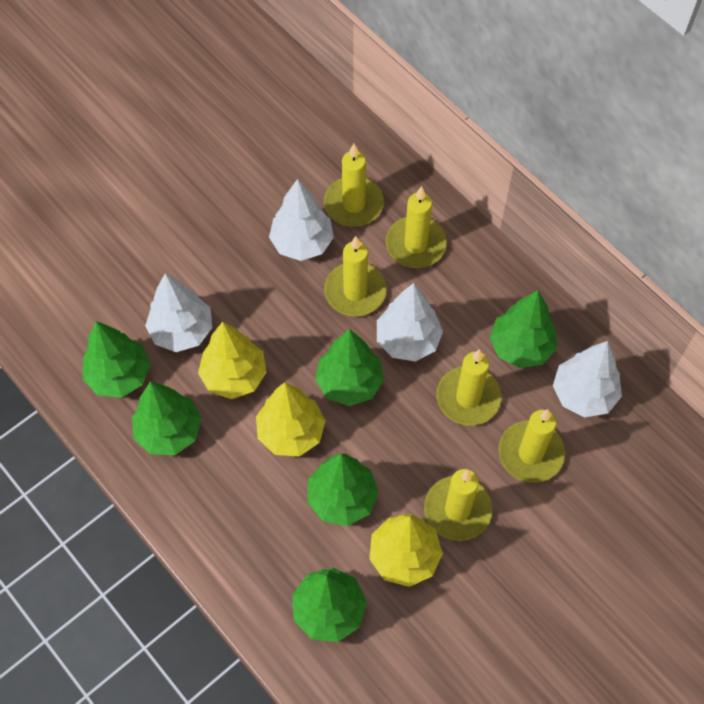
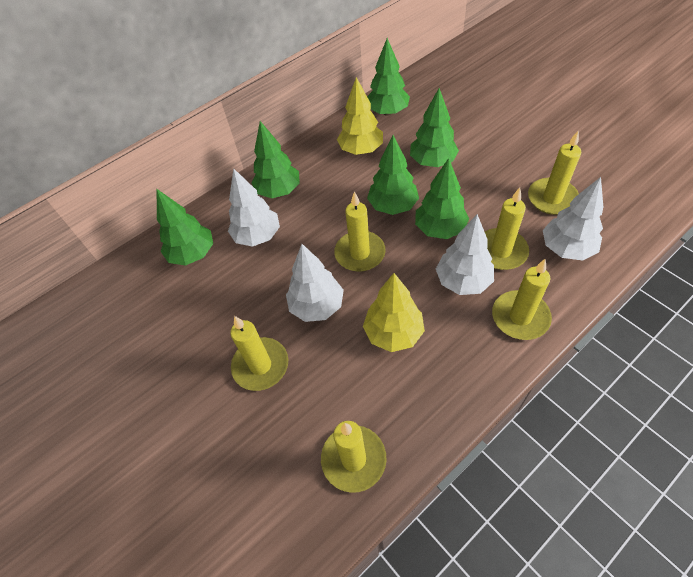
yellow tree: [198,322,267,399] [256,383,326,456] [369,514,443,587] = 3 -> [337,77,383,155] [363,273,425,352] = 2

